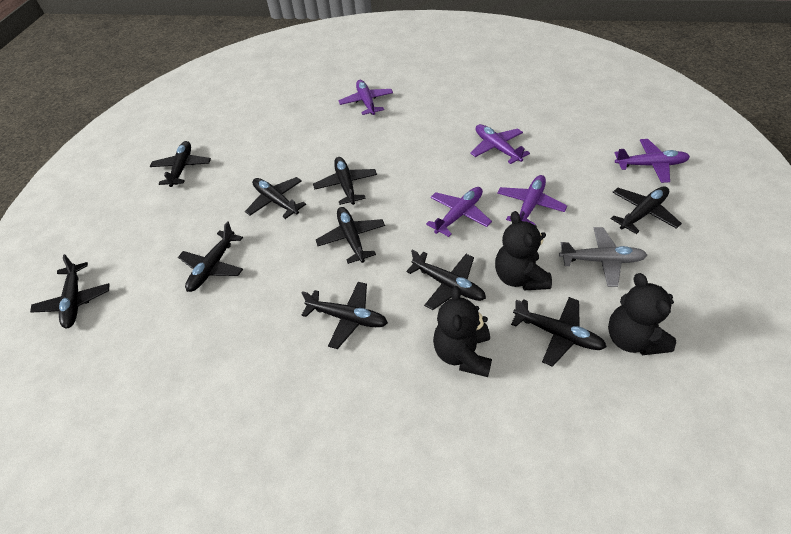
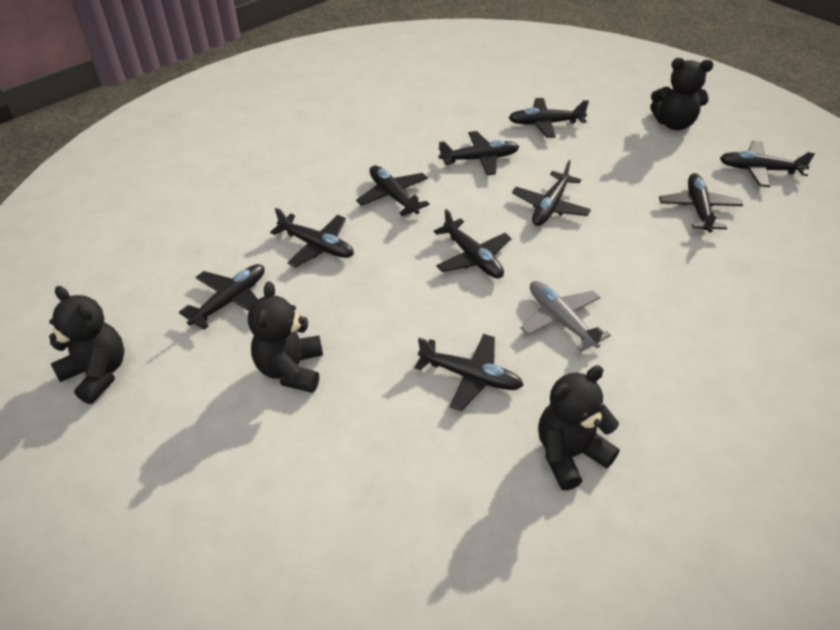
black teddy bear: [433,286,492,377] [495,211,552,290] [608,273,677,355] = 3 -> [49,286,125,404] [248,282,323,393] [538,365,619,491] [650,58,713,130] = 4
purple plane: [339,80,393,115] [426,187,492,237] [470,124,530,164] [497,175,567,225] [614,139,690,183] = 5 -> none = 0

